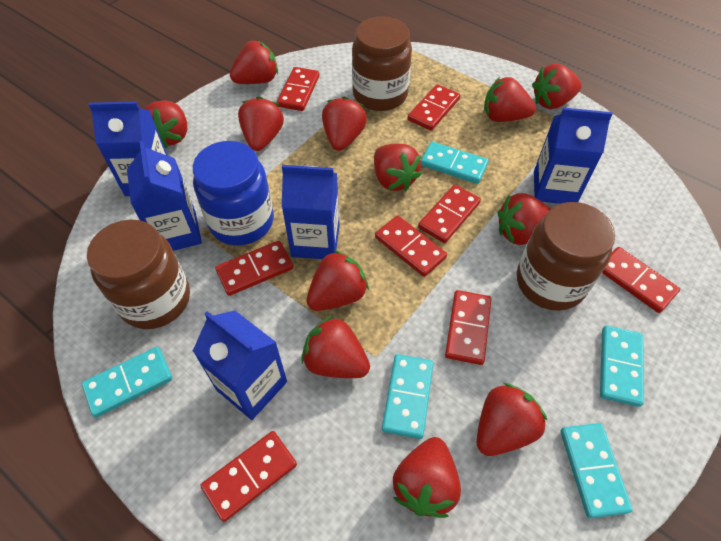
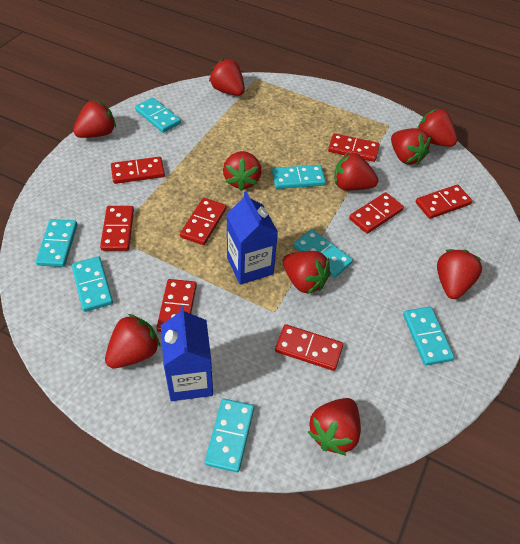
blue carton: [88,102,168,196] [127,141,202,251] [193,310,287,420] [282,165,340,259] [534,108,613,204] = 5 -> [161,306,213,401] [226,191,278,285] = 2
blue jar: [193,141,274,246] = 1 -> none = 0
brown jar: [87,219,190,329] [352,16,412,111] [517,202,615,311] = 3 -> none = 0
red strawberry: [144,100,187,148] [230,40,278,84] [238,96,284,151] [301,315,370,378] [307,250,369,311] [322,96,367,151] [374,144,422,191] [393,437,461,518] [477,383,548,456] [484,77,536,122] [498,193,551,245] [532,64,582,109] = 12 -> [73,100,116,138] [105,314,160,368] [209,59,245,96] [223,151,262,191] [283,251,331,294] [308,398,361,456] [334,152,378,190] [391,128,431,165] [418,109,457,147] [437,249,482,299] = 10
turquoise domino: [82,347,172,418] [382,354,433,439] [421,142,488,184] [560,423,632,518] [600,326,644,407] = 5 -> [36,219,77,267] [71,257,113,312] [135,98,181,133] [205,399,254,473] [272,165,326,189] [294,229,353,278] [403,307,454,366] = 7

